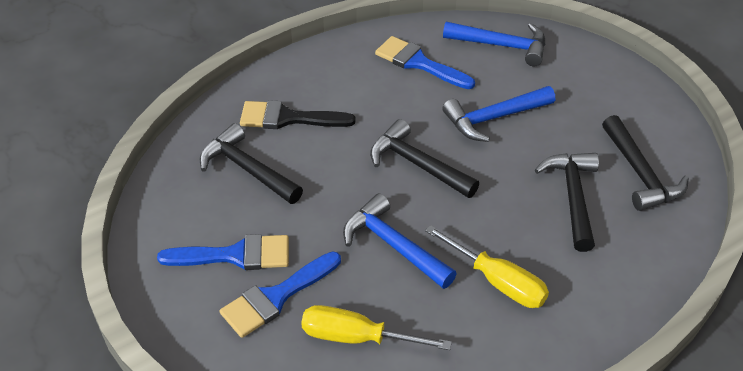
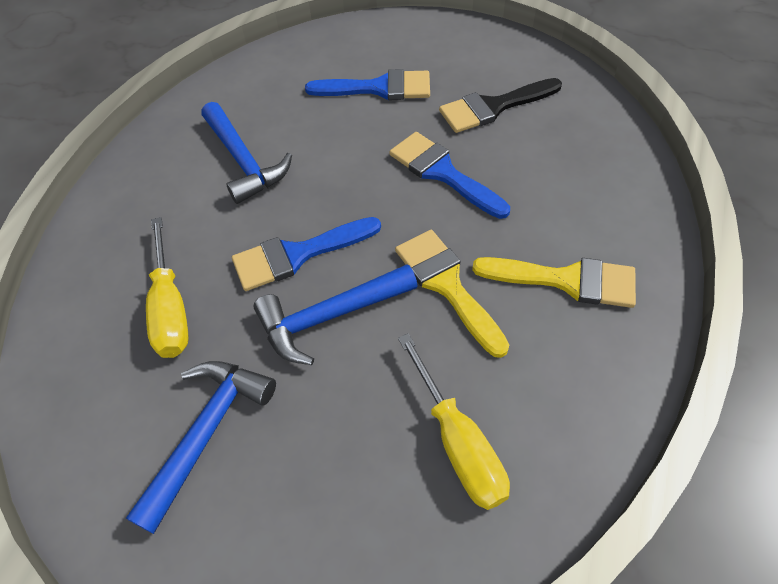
black hammer: [200,123,303,204] [370,119,479,198] [535,153,599,252] [602,115,689,211] = 4 -> none = 0
yellow brush: none = 0 -> [395,230,509,358] [472,257,636,308] = 2

